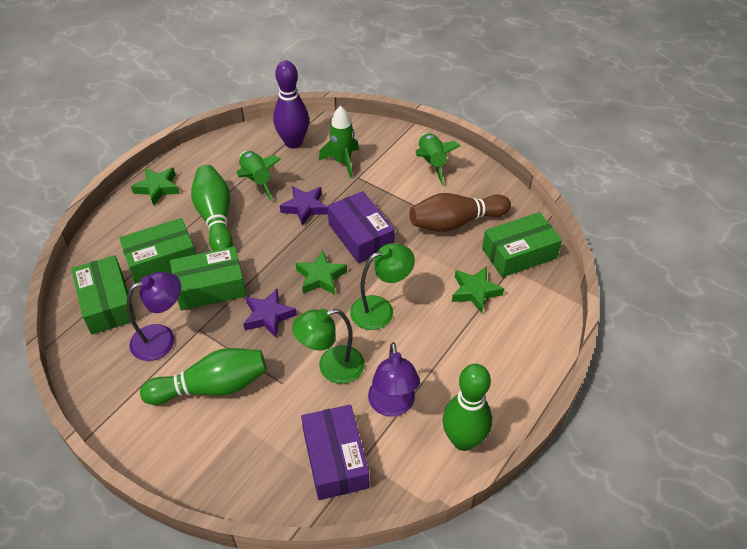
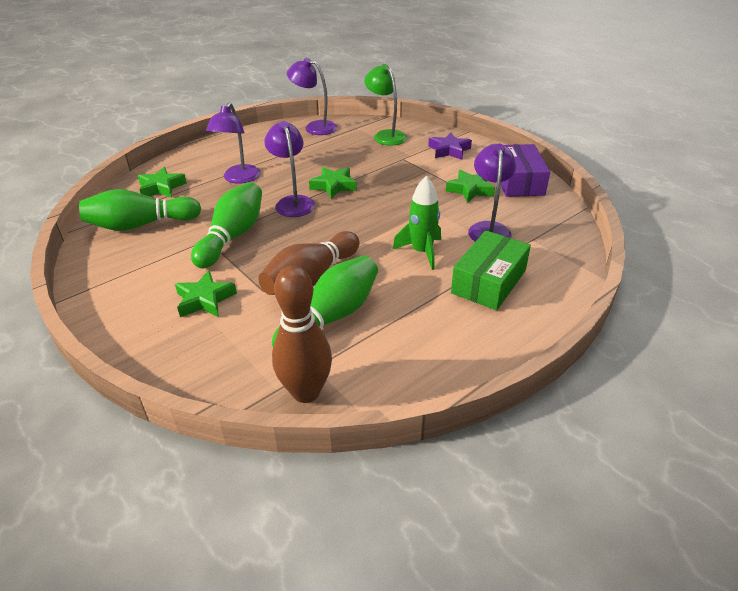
brown bowling pin: [410,193,511,232] = 1 -> [259,231,360,295] [272,265,332,403] = 2
green box: [71,255,136,335] [119,218,196,283] [170,246,246,311] [482,212,562,277] = 4 -> [451,231,531,310] = 1
green lamp: [292,309,365,384] [350,243,415,330] = 2 -> [364,64,407,145] = 1
green rocket: [237,151,281,201] [319,106,359,178] [415,133,460,185] = 3 -> [392,176,441,270] = 1
green star: [131,168,180,206] [296,250,347,295] [452,266,504,313] = 3 -> [138,167,187,198] [175,270,237,317] [309,167,357,199] [446,170,495,203] = 4
purple bowling pin: [273,60,309,149] = 1 -> none = 0
purple box: [301,405,369,500] [328,191,395,264] = 2 -> [501,144,550,197] = 1
purple lamp: [127,272,181,361] [368,342,420,417] = 2 -> [206,102,261,184] [264,121,315,217] [287,58,338,135] [468,143,516,242] = 4
purple star: [243,289,297,337] [280,186,328,226] = 2 -> [428,132,472,160] = 1

